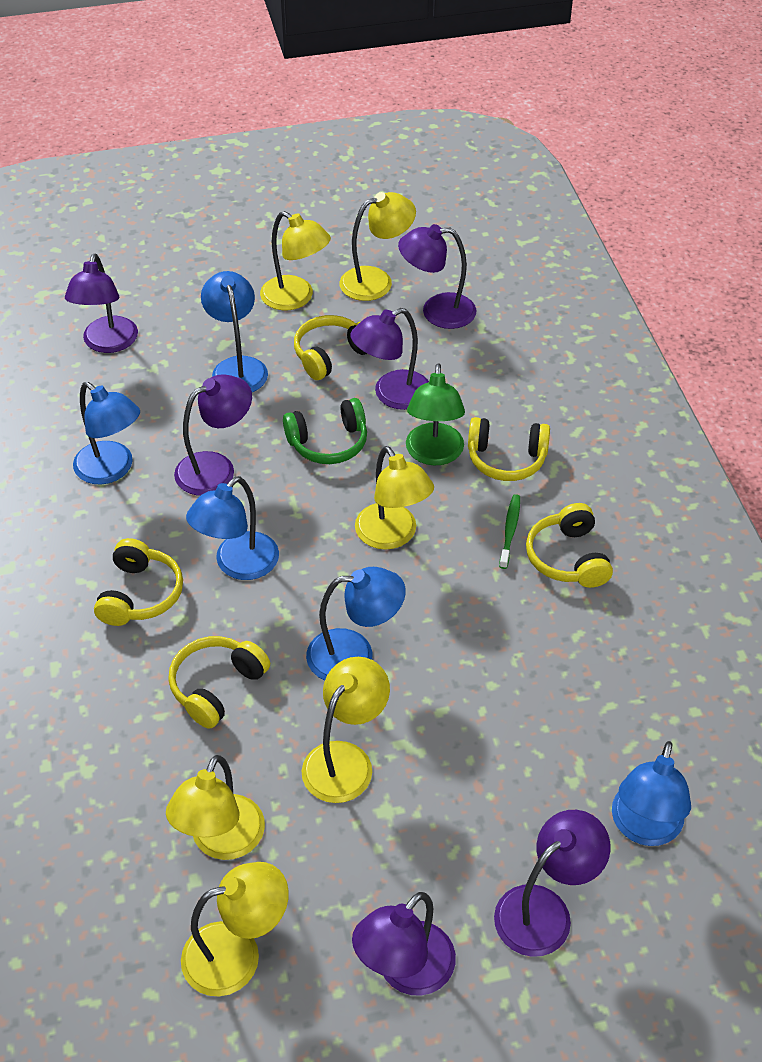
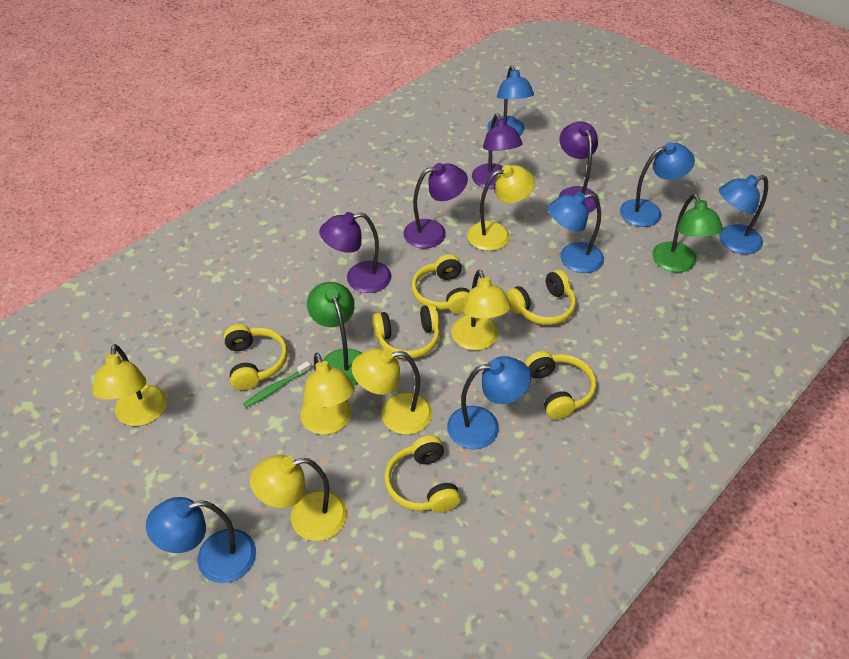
blue lamp: [73,382,140,485] [186,476,279,580] [201,271,268,392] [306,567,406,681] [612,741,691,846] = 5 -> [146,497,256,583] [447,356,531,449] [487,65,534,136] [548,192,604,273] [620,142,695,227] [719,175,768,254] = 6
green headphones: [283,398,367,464] = 1 -> none = 0
green lamp: [406,363,465,465] = 1 -> [307,282,362,385] [652,194,723,272] = 2
purple lamp: [65,253,138,353] [174,374,252,496] [350,308,429,410] [352,892,456,996] [398,224,476,329] [494,810,611,957] = 6 -> [319,212,391,293] [403,163,468,248] [472,114,522,189] [559,121,599,213] = 4
yellow headphones: [94,538,183,626] [168,636,270,729] [294,315,367,380] [468,417,550,481] [526,503,613,588] = 5 -> [224,324,288,390] [372,304,440,359] [384,435,461,513] [412,254,470,314] [506,270,576,325] [525,351,596,420] = 6

